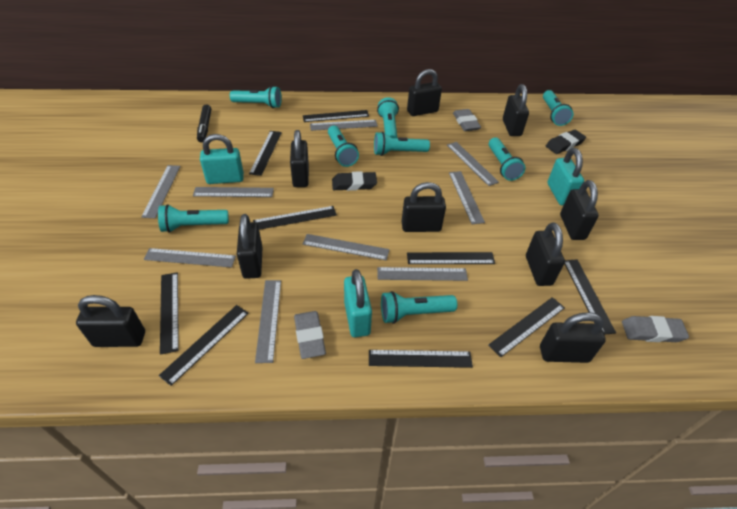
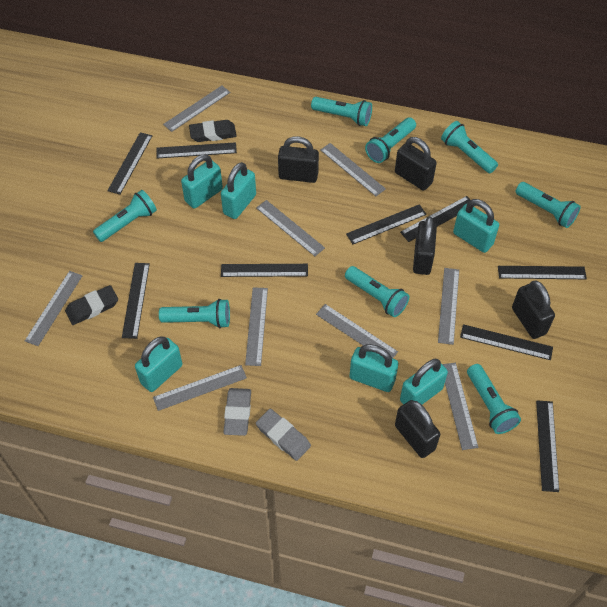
black marker: [197,104,211,142] = 1 -> none = 0
black padlock: [76,295,145,347] [237,214,263,279] [290,130,309,187] [402,182,446,232] [407,69,442,116] [503,84,529,136] [526,222,565,286] [540,312,606,363] [560,180,599,240] = 9 -> [278,136,319,183] [395,137,437,191] [395,400,440,458] [413,216,437,275] [512,281,555,339] = 5
grey eraser: [294,311,326,359] [453,109,481,131] [622,316,689,342] = 3 -> [223,388,251,436] [256,409,311,461] = 2
turquoise padlock: [200,134,244,184] [344,269,372,337] [547,148,584,205] = 3 -> [135,337,182,392] [181,154,223,209] [221,162,256,219] [349,344,398,392] [400,359,448,405] [453,199,499,253] = 6

